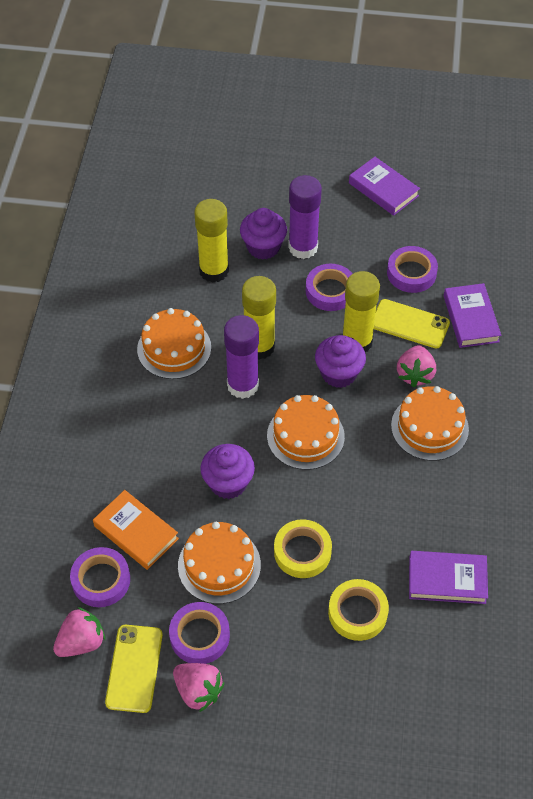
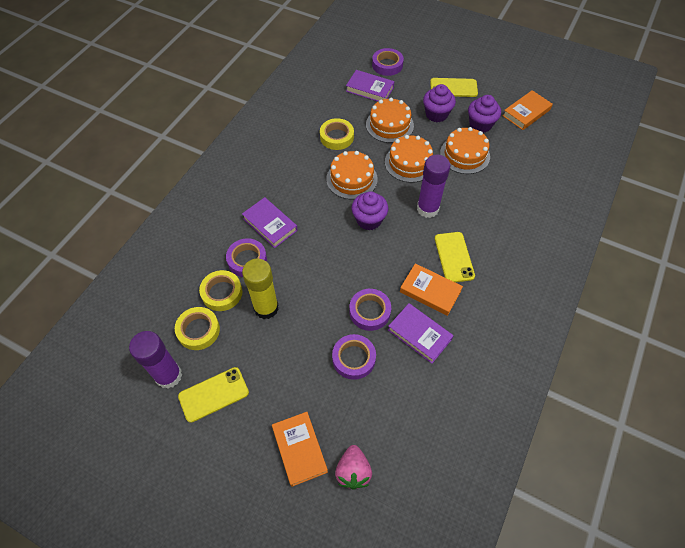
orange book: [93,490,179,570] = 1 -> [272,412,328,487] [400,263,463,316] [503,90,553,130] = 3
pink strawberry: [53,607,106,657] [173,663,225,712] [397,345,436,388] = 3 -> [335,445,372,490] = 1
yellow glue stick: [194,199,229,283] [242,276,276,359] [343,271,380,352] = 3 -> [242,259,279,319] = 1
yellow phone: [105,625,163,713] [374,299,450,348] = 2 -> [178,367,249,423] [430,78,478,97] [435,232,475,282] = 3
yellow tape: [274,519,332,578] [328,579,389,641] = 2 -> [175,307,220,350] [199,270,242,311] [320,118,354,150] = 3

